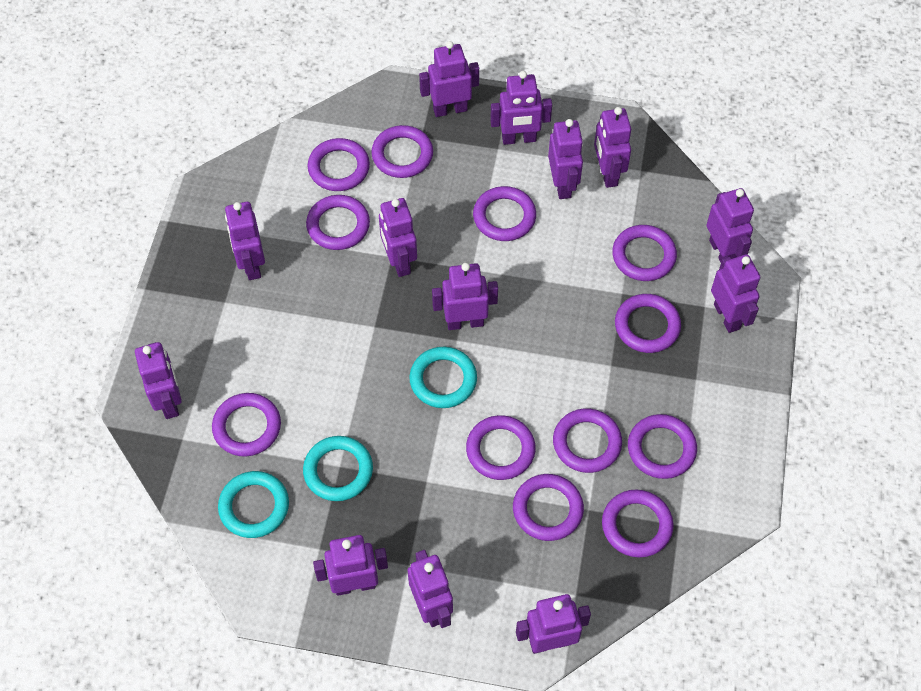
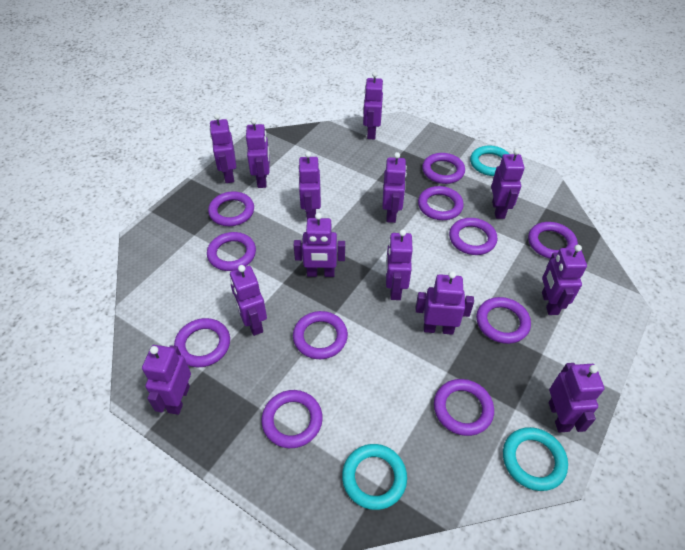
purple ring: [212,393,281,457] [306,195,370,250] [307,138,370,191] [371,125,433,178] [466,415,535,480] [473,186,536,241] [513,474,584,541] [553,409,622,473] [602,490,673,558] [612,225,677,281] [615,294,681,353] [628,414,697,479] = 12 -> [174,318,230,367] [207,232,256,271] [208,191,254,226] [261,390,323,448] [293,311,348,359] [418,186,464,220] [422,153,465,184] [434,379,494,436] [449,218,497,255] [476,297,531,344] [528,222,578,259] = 11

